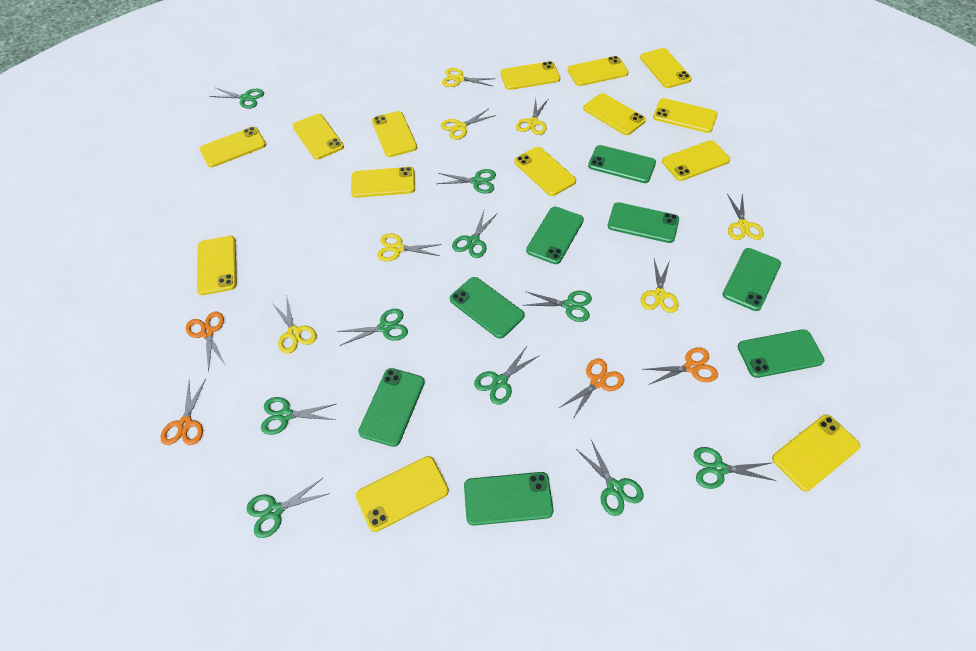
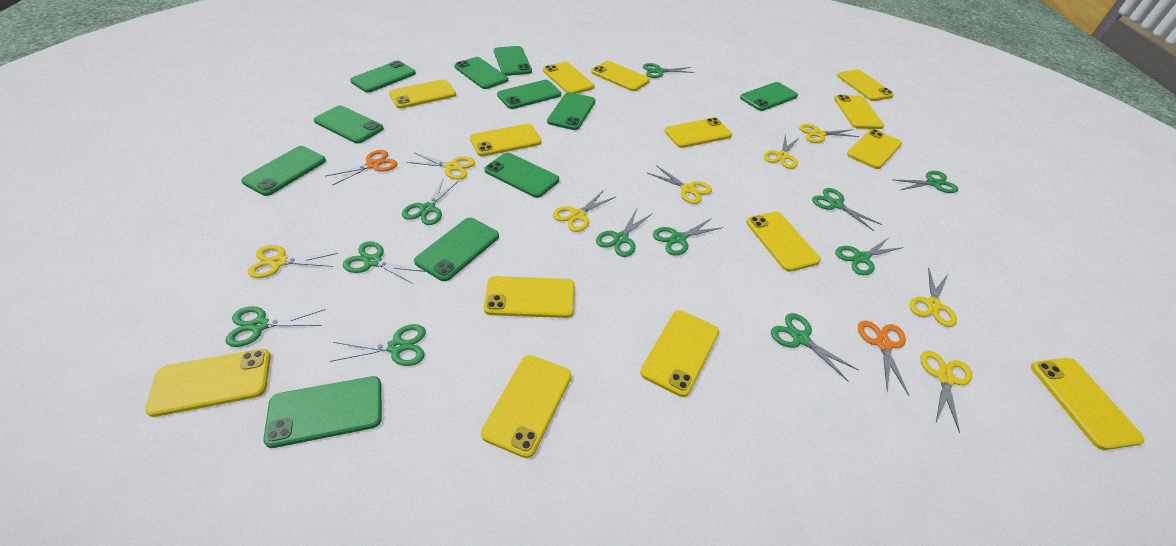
green phone: [358,368,425,447] [450,277,525,339] [464,472,553,526] [526,207,584,264] [588,145,656,183] [608,202,679,243] [722,248,781,311] [738,329,824,378] = 8 -> [241,146,326,196] [263,376,382,448] [314,105,384,144] [350,60,416,93] [414,217,499,281] [454,57,508,89] [484,152,559,198] [494,46,532,76] [497,80,561,109] [547,92,595,130] [740,82,798,111] = 11
green scissors: [210,88,264,109] [247,477,330,538] [261,397,336,435] [337,309,408,346] [437,169,496,194] [452,211,498,258] [474,346,540,405] [524,291,592,322] [575,440,643,516] [694,447,776,489] = 10 -> [225,306,325,347] [330,324,426,366] [343,241,425,284] [402,178,458,225] [596,209,652,257] [643,63,695,78] [653,218,723,256] [771,313,858,382] [812,188,882,231] [835,238,903,275] [894,171,958,193] = 11
orange scissors: [161,378,206,445] [186,312,225,372] [559,358,624,420] [643,347,718,385] = 4 -> [326,150,397,186] [858,320,909,396] = 2
yellow scissors: [272,295,316,354] [377,233,442,261] [441,109,496,140] [442,68,496,87] [516,98,549,135] [640,259,679,313] [727,193,764,240] = 7 -> [248,245,338,278] [407,153,475,180] [553,190,615,232] [648,165,712,204] [764,134,799,169] [799,124,860,143] [909,267,957,327] [921,351,972,433] = 8

